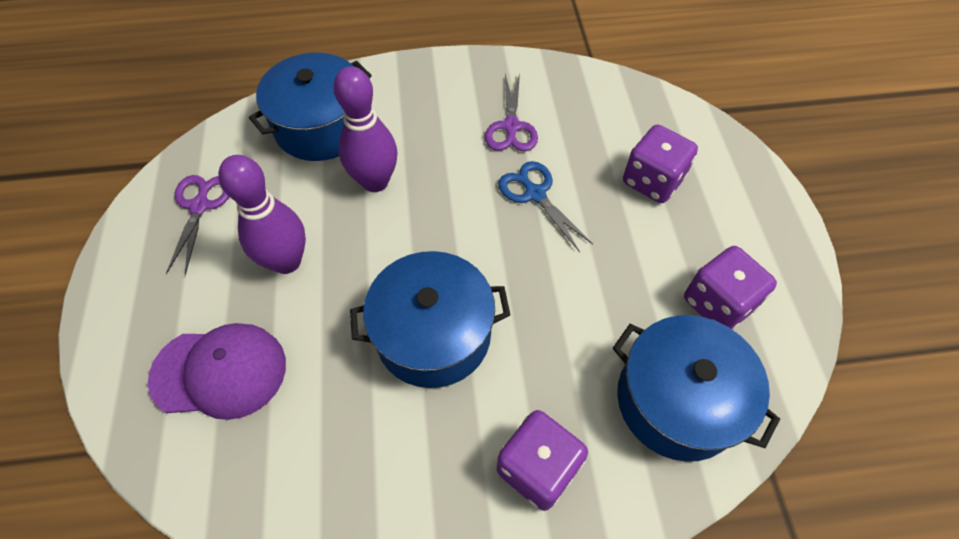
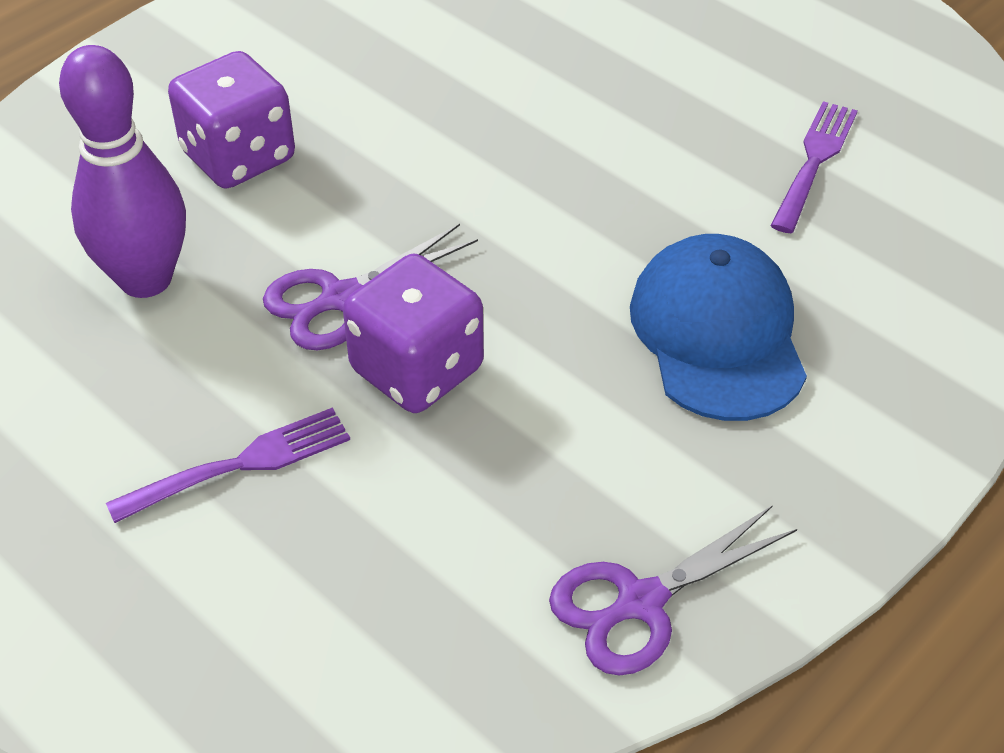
blue cap: none = 0 -> [630,234,807,421] = 1
blue pot: [249,53,372,161] [350,251,510,388] [613,315,780,462] = 3 -> none = 0
blue scissors: [498,161,593,252] = 1 -> none = 0
purple bowling pin: [218,155,306,274] [334,66,398,192] = 2 -> [59,45,186,298] = 1
purple cap: [148,323,286,420] = 1 -> none = 0
purple dice: [497,410,588,511] [623,125,698,203] [684,246,777,330] = 3 -> [168,51,295,189] [343,254,484,413] = 2
purple fork: none = 0 -> [106,407,350,523] [770,101,858,233] = 2

